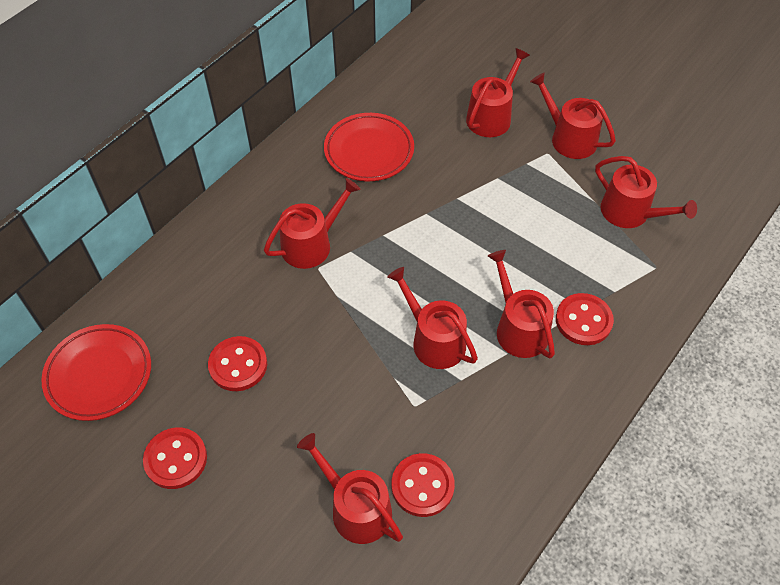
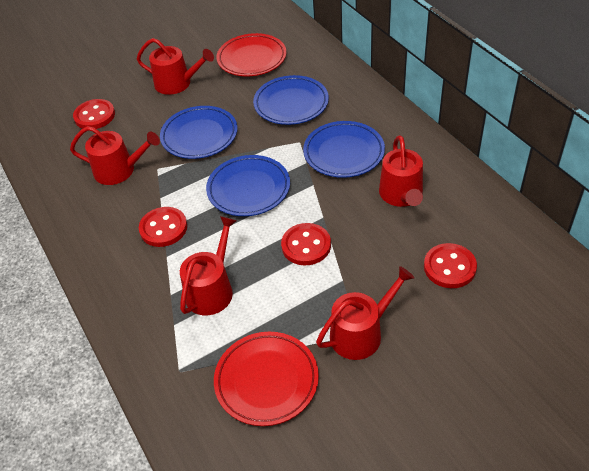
blue plate: none = 0 -> [160,106,238,159] [206,155,290,216] [253,75,329,125] [303,121,385,178] = 4
red watering can: [264,178,361,269] [297,433,403,544] [387,267,478,369] [466,48,530,137] [488,250,555,359] [530,73,616,159] [595,156,697,228] = 7 -> [70,126,160,185] [137,38,214,95] [180,216,237,315] [316,266,414,360] [379,135,423,207] = 5

